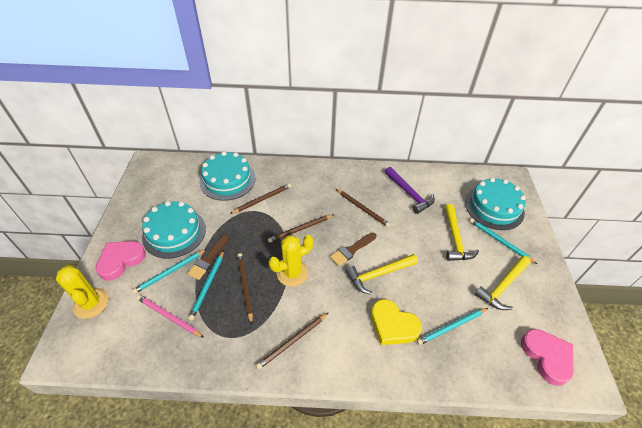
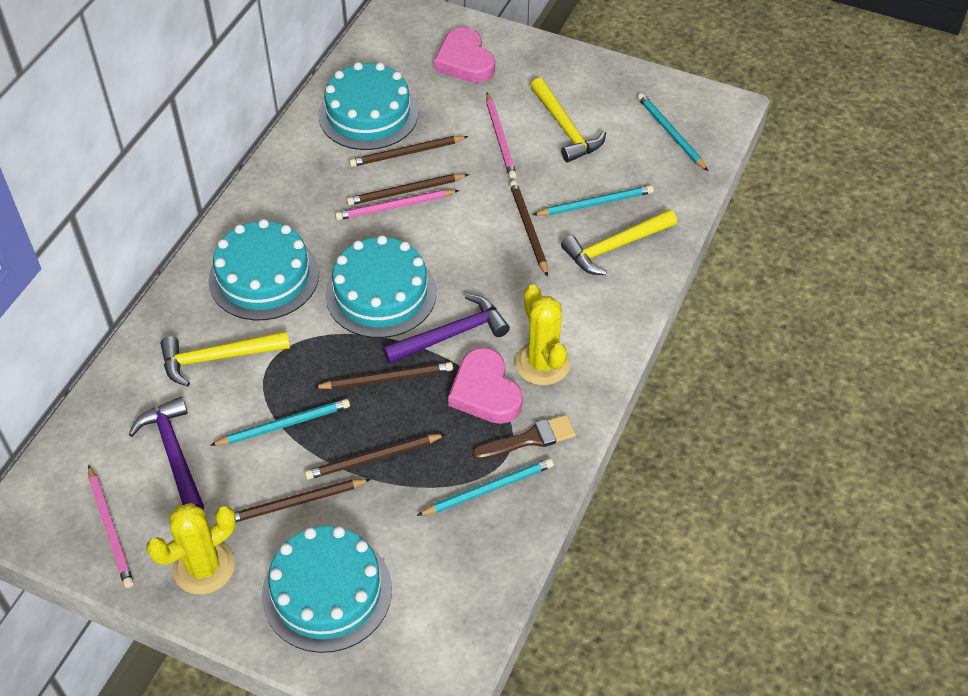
brown brush: [187,235,229,280] [330,233,376,266] = 2 -> [472,415,576,460] = 1
brown pencil: [230,183,291,214] [237,253,253,324] [256,313,328,370] [268,214,334,243] [336,189,390,227] = 5 -> [234,479,371,522] [305,434,446,480] [313,362,453,389] [347,174,469,205] [349,136,469,167] [509,181,548,277] = 6
pink pencil: [137,295,204,338] = 1 -> [88,465,134,588] [335,190,459,220] [486,93,517,179] = 3
purple hammer: [385,167,435,214] = 1 -> [129,397,204,510] [383,294,510,364] = 2
turquoise cake: [142,201,206,258] [199,151,256,201] [465,178,526,230] = 3 -> [208,219,319,320] [262,526,392,653] [318,62,418,150] [325,235,437,338] = 4
yellow heart: [371,299,422,345] = 1 -> none = 0

